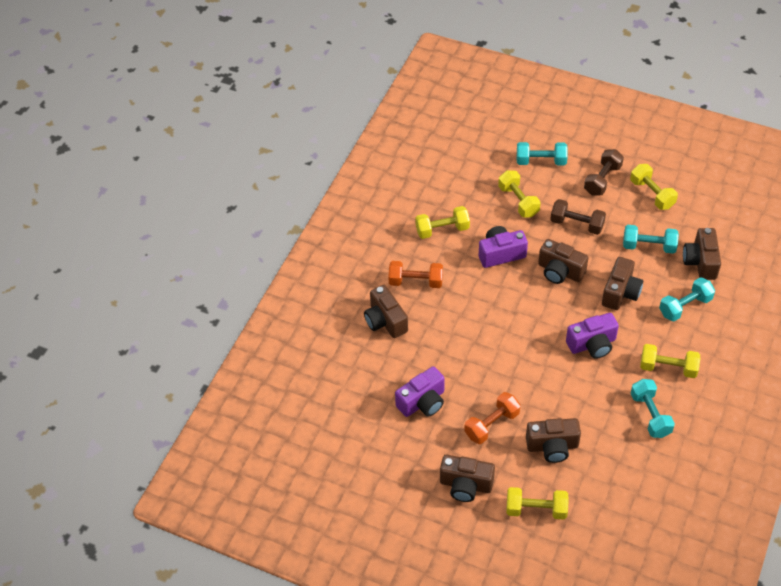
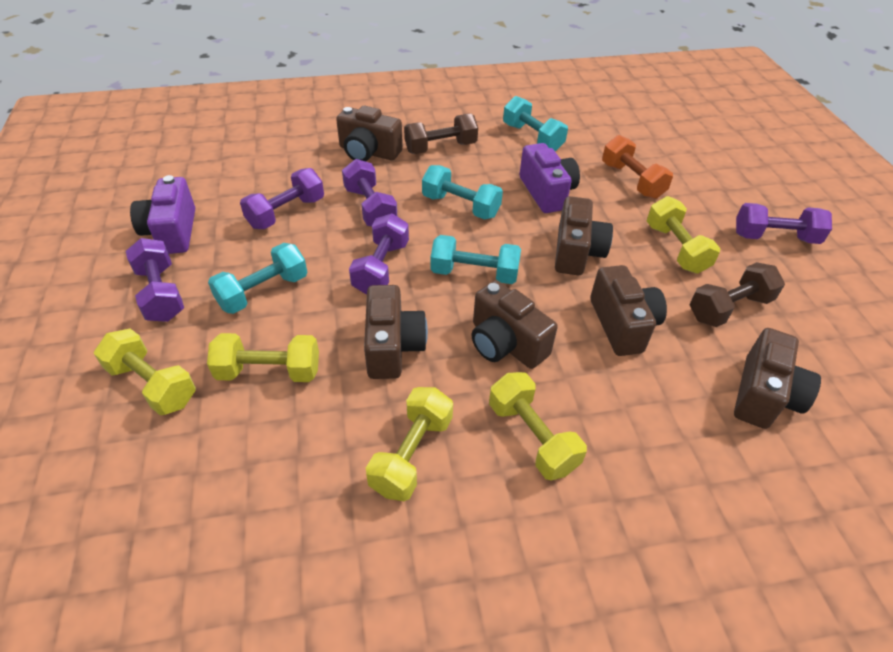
orange dumbbell: [388,261,443,288] [464,392,521,444] = 2 -> [602,135,673,199] = 1
purple camera: [395,366,445,417] [479,226,528,268] [566,313,619,359] = 3 -> [130,175,195,254] [519,143,580,213] = 2
purple dumbbell: none = 0 -> [126,238,184,322] [240,168,324,229] [342,159,397,227] [349,214,409,295] [736,203,832,244] = 5

